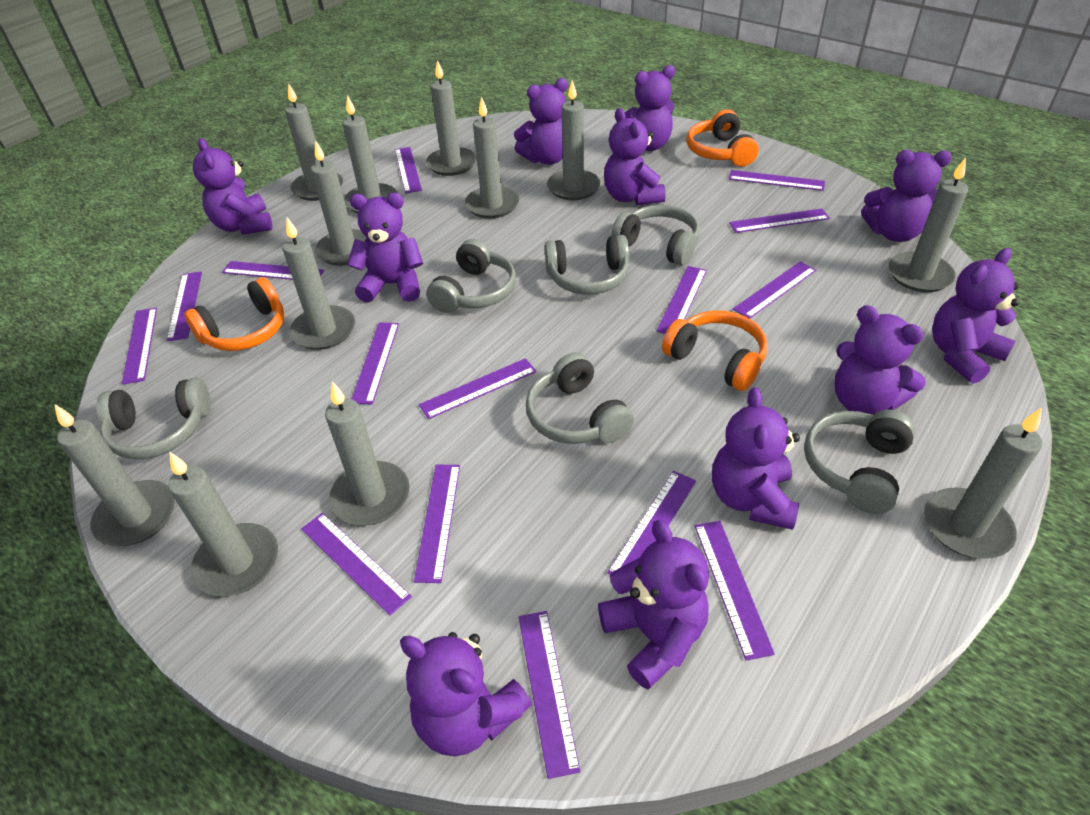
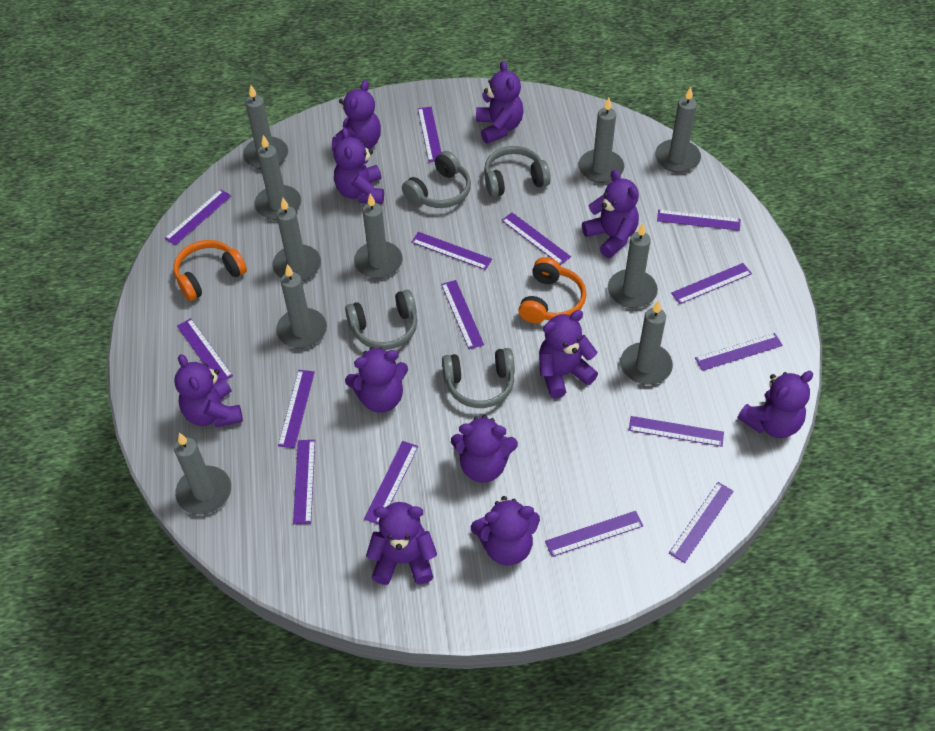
grey candle: [54,404,175,546] [168,452,278,596] [282,217,355,350] [285,83,343,201] [311,140,367,266] [325,382,410,525] [342,95,397,214] [426,60,477,176] [465,97,519,219] [547,80,600,200] [889,158,968,292] [924,408,1042,559] = 12 -> [174,433,231,515] [243,85,288,169] [255,135,301,220] [272,198,321,281] [276,264,327,348] [354,194,403,279] [578,98,624,183] [608,223,658,308] [620,300,673,385] [655,87,701,173] = 10
grey headphones: [97,378,211,459] [426,239,516,313] [526,353,634,444] [545,235,629,294] [612,205,700,266] [804,410,916,514] = 6 -> [345,290,417,350] [402,151,471,208] [442,348,515,408] [484,146,551,197] = 4
orange headphones: [184,277,284,351] [662,311,768,391] [687,110,759,167] = 3 -> [173,240,247,301] [519,257,586,323] = 2

